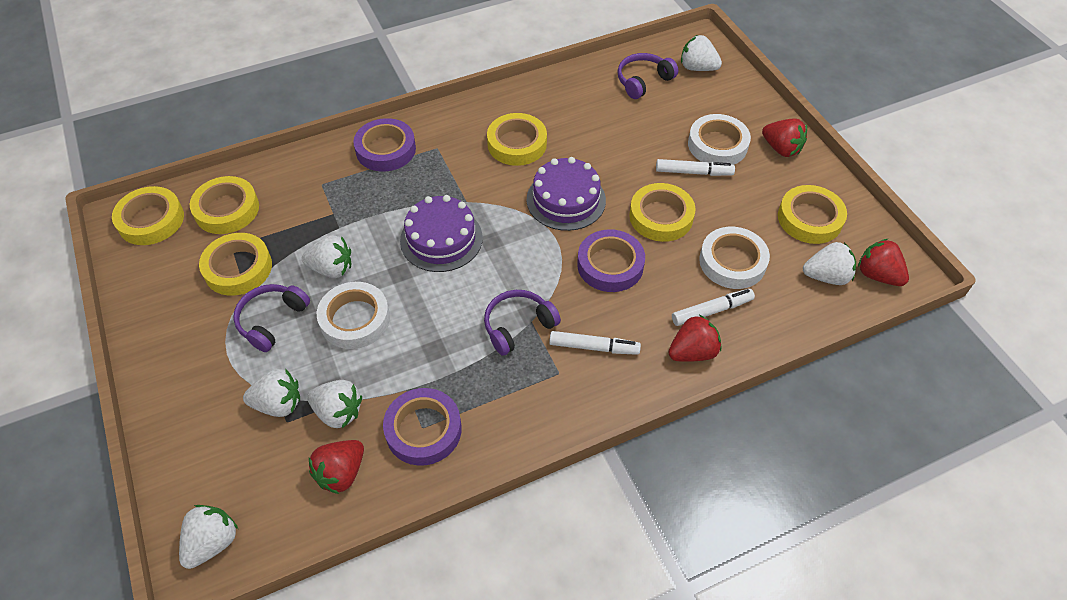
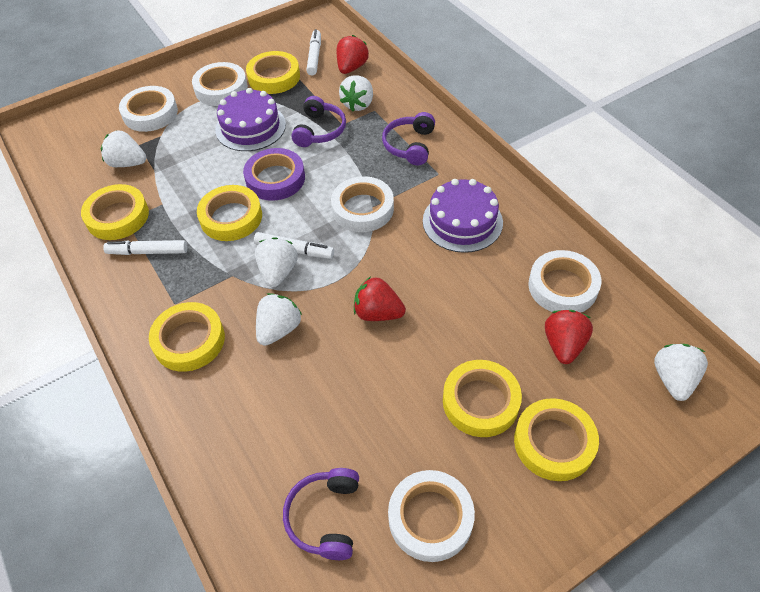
purple tape: [353,118,416,172] [383,388,462,466] [577,229,645,292] = 3 -> [243,148,305,201] = 1
red strawberry: [309,440,364,494] [668,315,721,362] [762,118,807,157] [858,239,909,286] = 4 -> [337,35,369,74] [354,276,406,321] [545,310,593,364] = 3
white strawberry: [179,505,238,569] [243,369,300,417] [302,235,351,278] [307,380,362,428] [681,35,722,71] [803,242,856,285] = 6 -> [101,131,146,167] [255,237,298,287] [256,293,302,346] [339,75,373,112] [654,344,708,401] = 5
white tape: [317,282,390,349] [688,114,751,165] [699,227,770,289] = 3 -> [119,86,178,132] [192,62,248,106] [331,176,394,232] [388,470,475,562] [528,250,601,313] = 5

